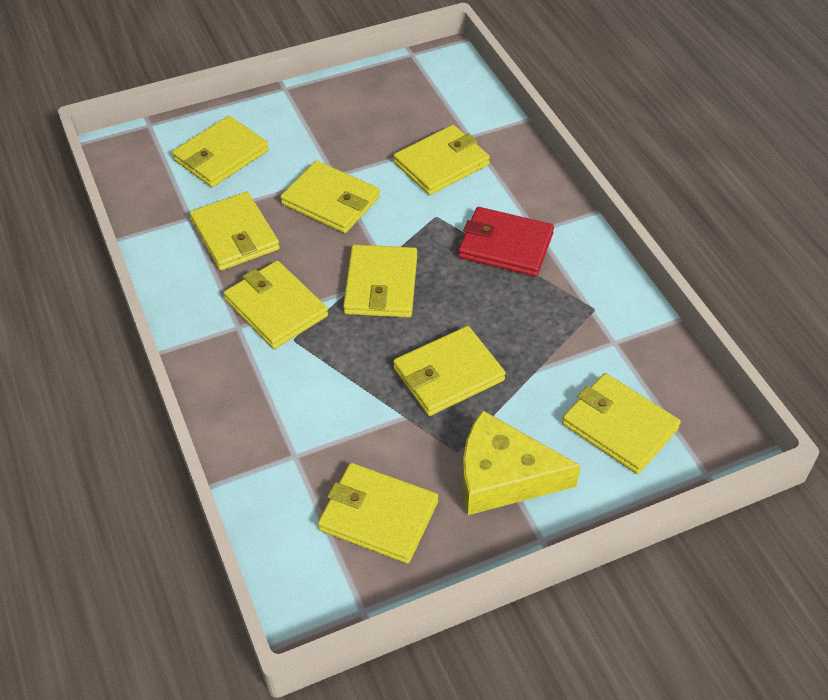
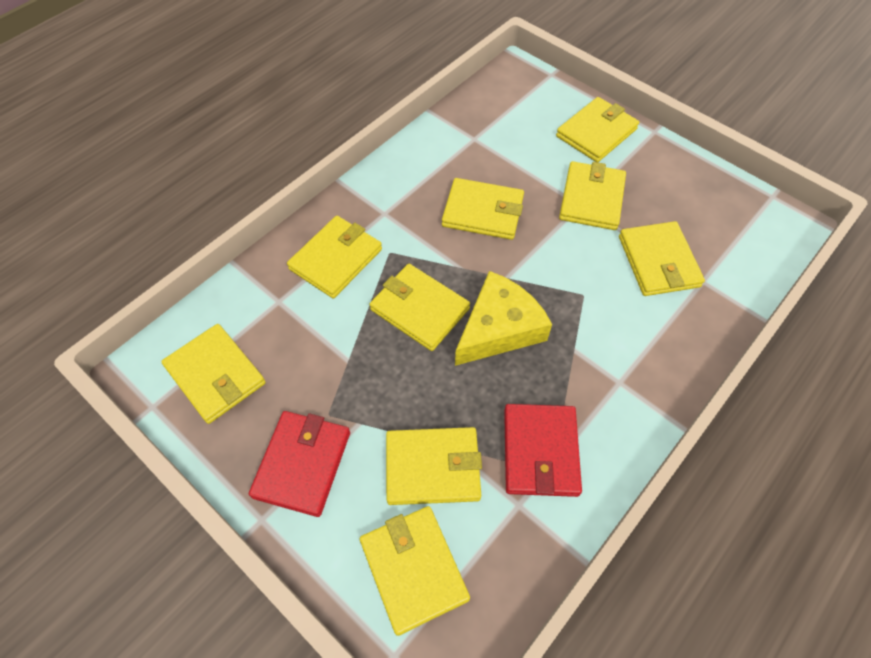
red wallet: [458,207,554,277] = 1 -> [249,411,350,517] [504,404,582,497] = 2

